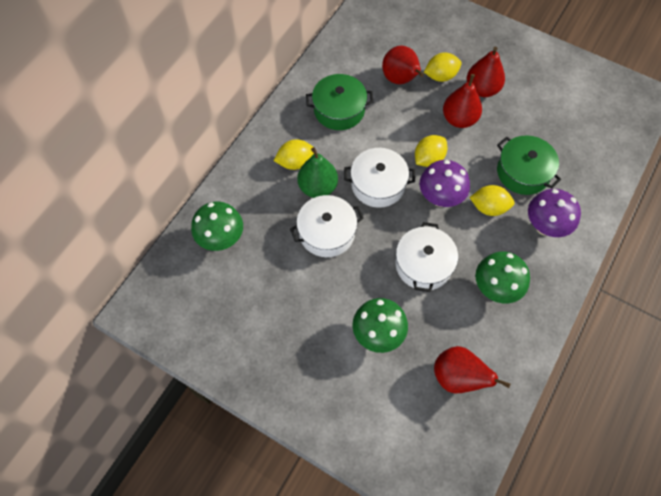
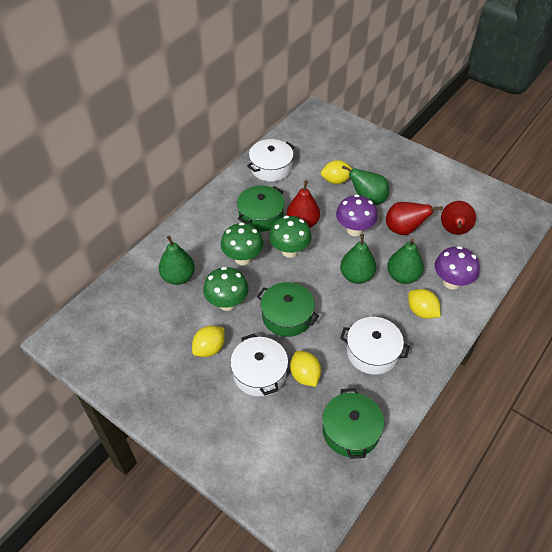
green pear: [297,147,338,198] = 1 -> [159,235,195,285] [340,234,376,284] [342,165,389,205] [387,238,424,284] = 4
green pot: [306,74,373,130] [497,135,561,195] = 2 -> [237,185,285,232] [257,282,319,337] [322,388,384,459] = 3
red pear: [382,46,424,84] [434,346,511,394] [443,74,482,128] [467,47,505,97] = 4 -> [287,180,320,228] [386,202,443,235] [441,201,476,235] = 3

